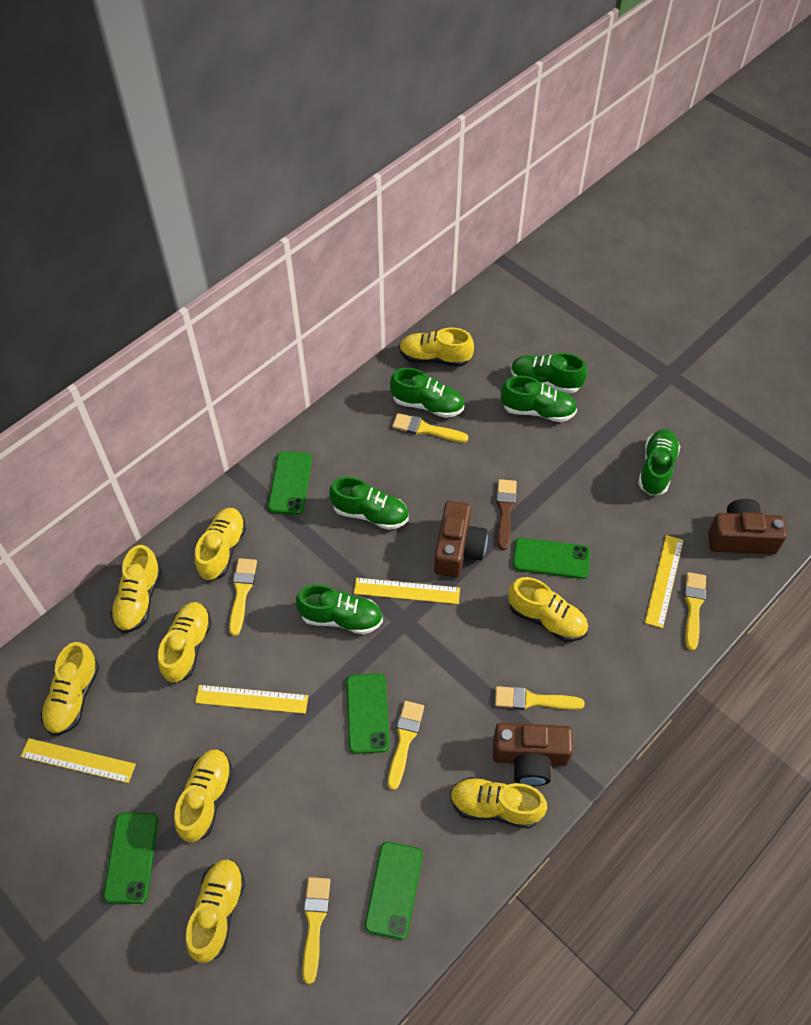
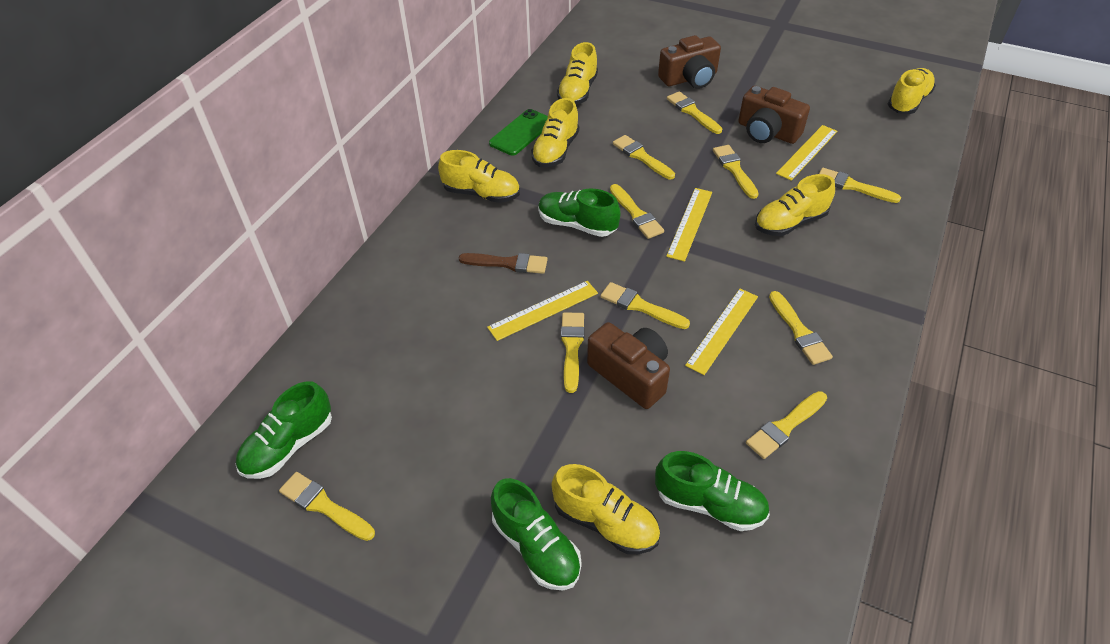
green phone: [103,813,158,904] [268,451,312,515] [346,673,390,754] [365,842,423,940] [513,538,590,579] = 5 -> [489,109,548,156] = 1
green shoe: [296,584,383,634] [329,477,409,530] [390,368,464,418] [501,376,577,422] [511,353,587,393] [638,429,680,495] = 6 -> [236,381,332,479] [491,478,582,590] [538,189,621,237] [655,451,770,531] = 4
yellow brush: [229,558,257,636] [302,877,330,984] [388,701,424,790] [392,413,468,443] [495,686,585,710] [684,572,706,651] = 6 -> [279,472,375,541] [561,312,585,393] [600,282,690,329] [610,184,664,239] [613,135,675,179] [667,91,722,134] [713,145,759,199] [746,391,827,459] [769,291,833,365] [819,168,901,203] = 10
yellow shoe: [41,642,99,736] [111,545,161,633] [158,602,212,683] [174,750,233,842] [186,859,245,963] [195,508,246,581] [399,328,474,367] [450,777,547,829] [508,577,588,642] = 9 -> [438,150,520,203] [531,98,579,167] [551,464,660,554] [557,42,598,104] [755,174,835,236] [888,68,936,114] = 6

